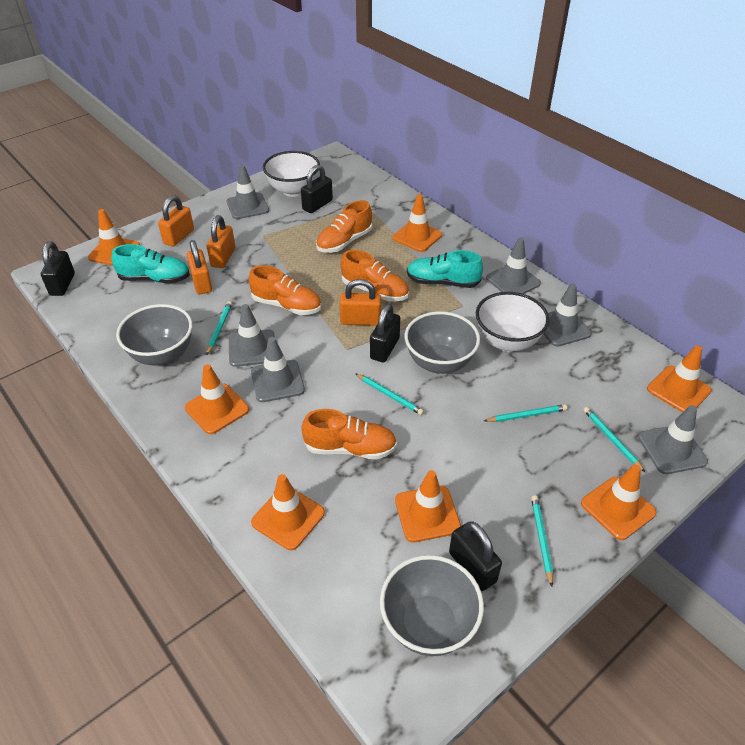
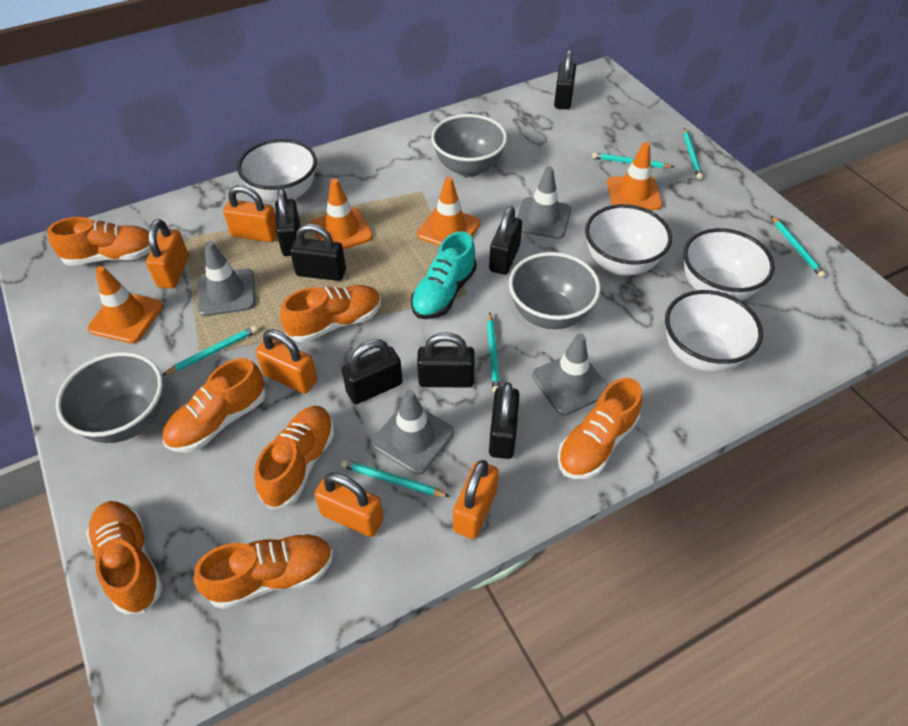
black padlock: [41,241,75,296] [301,165,333,213] [370,304,400,362] [449,521,502,591] = 4 -> [275,188,300,256] [290,224,346,281] [342,339,403,404] [417,332,475,387] [489,206,522,275] [489,382,520,459] [554,49,576,109] = 7
grey traffic cone: [227,165,269,219] [229,304,275,367] [251,337,305,402] [486,238,541,294] [543,283,592,347] [638,405,708,474] = 6 -> [198,241,255,316] [372,390,454,474] [517,167,571,239] [532,334,608,416] = 4
orange padlock: [158,195,194,247] [187,240,212,294] [207,215,235,268] [340,279,381,326] = 4 -> [146,219,189,288] [223,185,277,242] [256,329,317,394] [314,473,384,537] [453,460,499,539] = 5
orange shoe: [248,265,321,315] [301,409,397,459] [316,200,373,253] [341,250,409,302] = 4 -> [47,217,151,266] [86,501,163,615] [162,358,266,452] [193,533,334,609] [254,406,334,509] [280,285,381,343] [557,378,642,479] = 7
orange traffic cone: [88,209,140,265] [185,364,249,434] [251,474,325,550] [393,194,442,252] [395,470,461,542] [581,464,656,540] [647,345,712,413] = 7 -> [88,266,163,343] [312,179,373,249] [417,177,481,246] [607,142,662,210] = 4
turquoise pencil: [207,301,232,355] [355,373,424,415] [484,404,567,422] [531,495,553,587] [583,407,645,472] = 5 -> [162,326,258,375] [341,459,450,497] [487,312,500,393] [592,152,674,168] [683,128,703,179] [772,216,826,278] = 6
turquoise shoe: [111,244,190,283] [407,250,483,288] = 2 -> [411,231,477,319] = 1
white bowl: [263,151,320,197] [476,292,550,352] = 2 -> [237,139,317,203] [585,204,672,276] [665,290,763,372] [683,228,775,301] = 4

